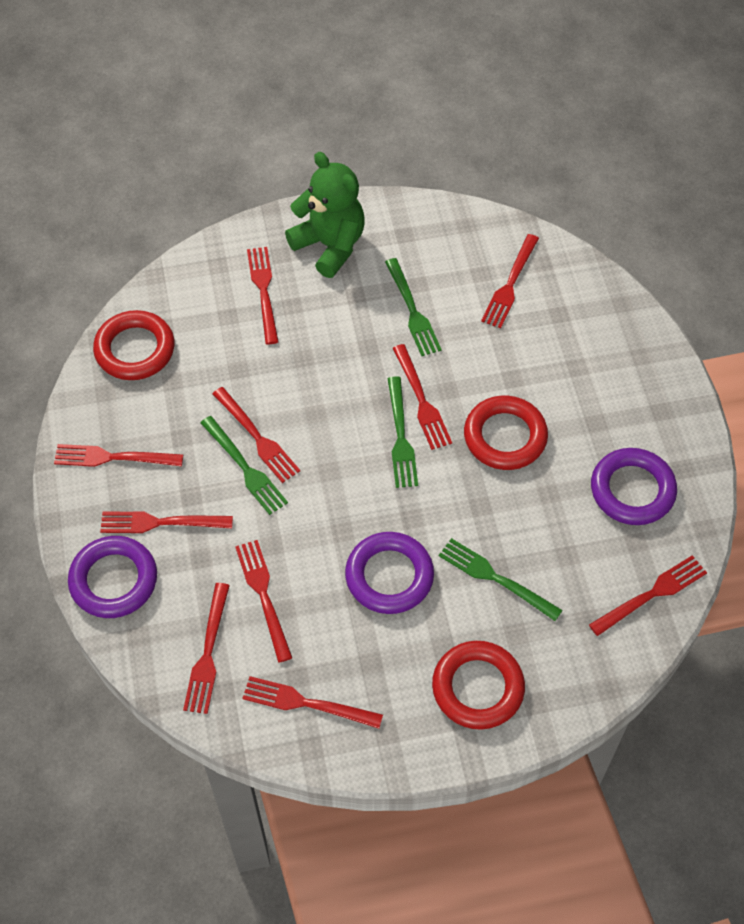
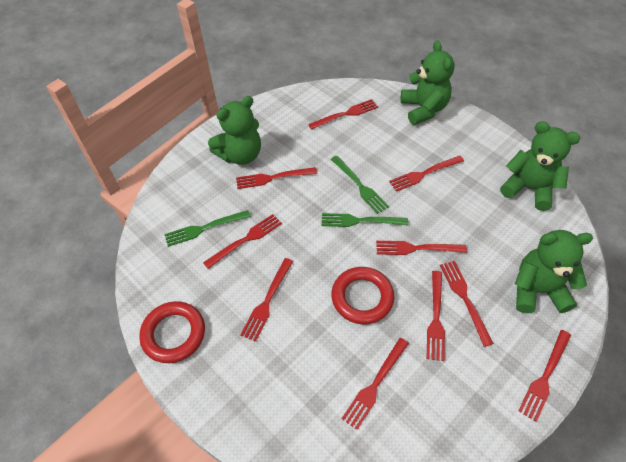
green fork: [200,416,288,515] [385,258,442,356] [387,376,418,488] [439,538,563,621] = 4 -> [164,210,251,247] [321,213,408,227] [331,156,389,214] = 3
green teddy bear: [285,152,365,278] = 1 -> [208,96,261,165] [401,40,455,125] [500,121,581,211] [515,230,593,313] = 4
purple ring: [68,536,157,618] [345,532,434,614] [591,448,677,525] = 3 -> none = 0
red ring: [93,310,174,380] [432,641,525,730] [464,396,548,470] = 3 -> [139,301,205,363] [331,267,394,324] = 2

